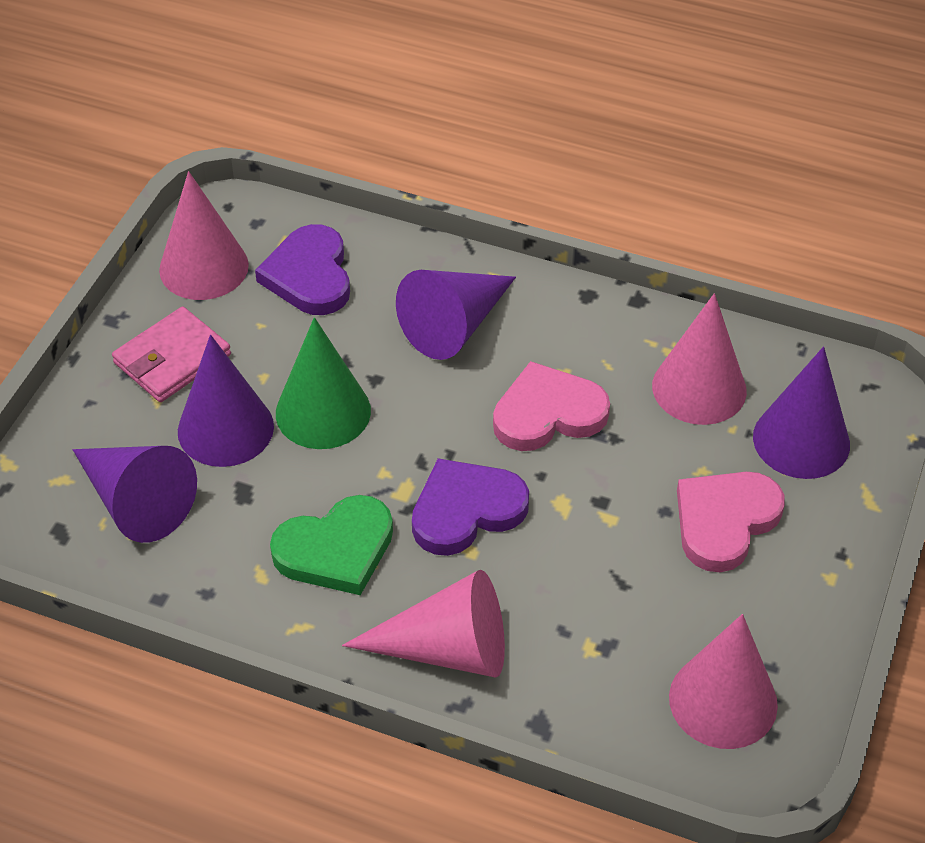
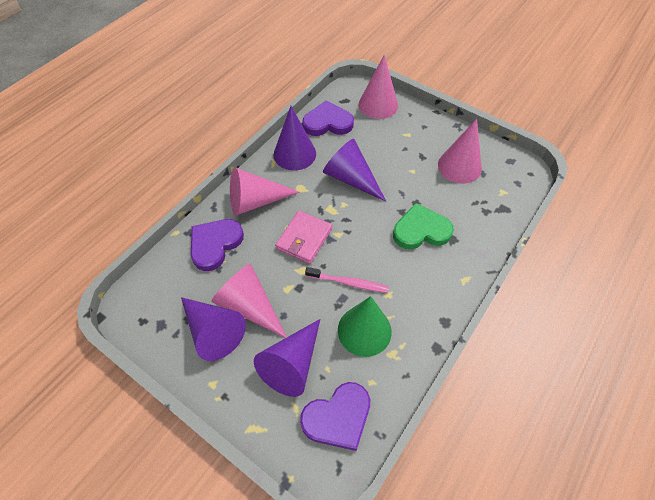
pink heart: [493,361,610,451] [677,472,785,572] = 2 -> none = 0
pink toothbrush: none = 0 -> [305,267,389,293] = 1
purple heart: [255,224,350,315] [412,458,529,556] = 2 -> [191,219,244,271] [300,382,370,451] [302,101,354,136] = 3

